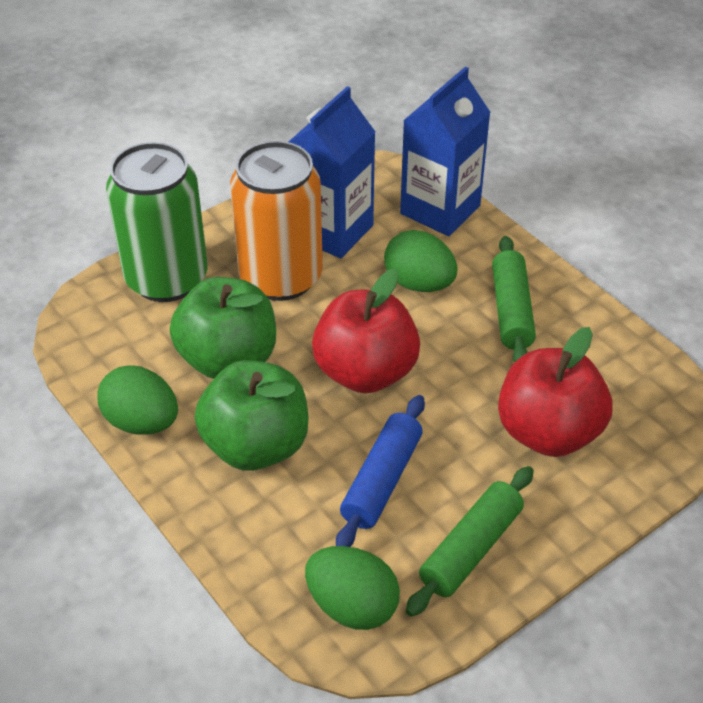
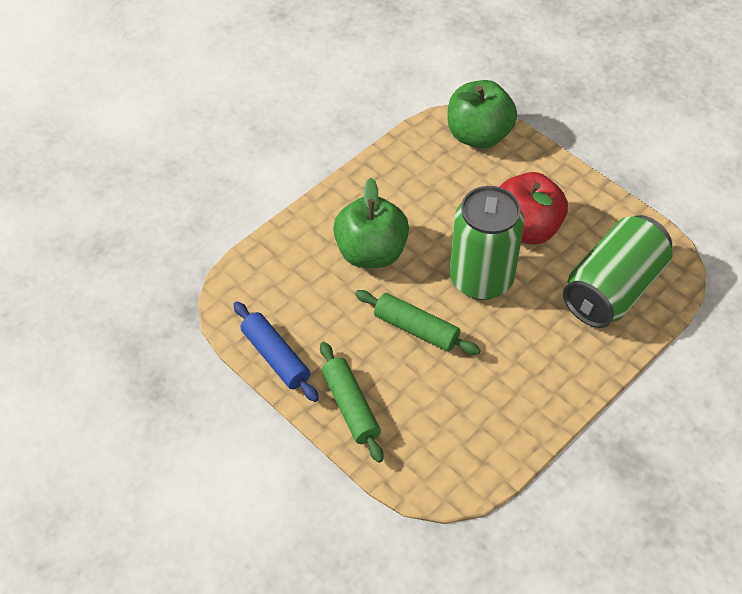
blue carton: [289,86,375,258] [400,66,491,236] = 2 -> none = 0
green can: [106,142,207,302] = 1 -> [450,186,524,300] [563,215,673,328] = 2
green egg: [97,365,178,435] [305,546,400,630] [384,230,457,292] = 3 -> none = 0
orange can: [230,141,323,301] = 1 -> none = 0
red apple: [312,269,420,393] [498,327,612,457] = 2 -> [499,172,568,244] = 1

